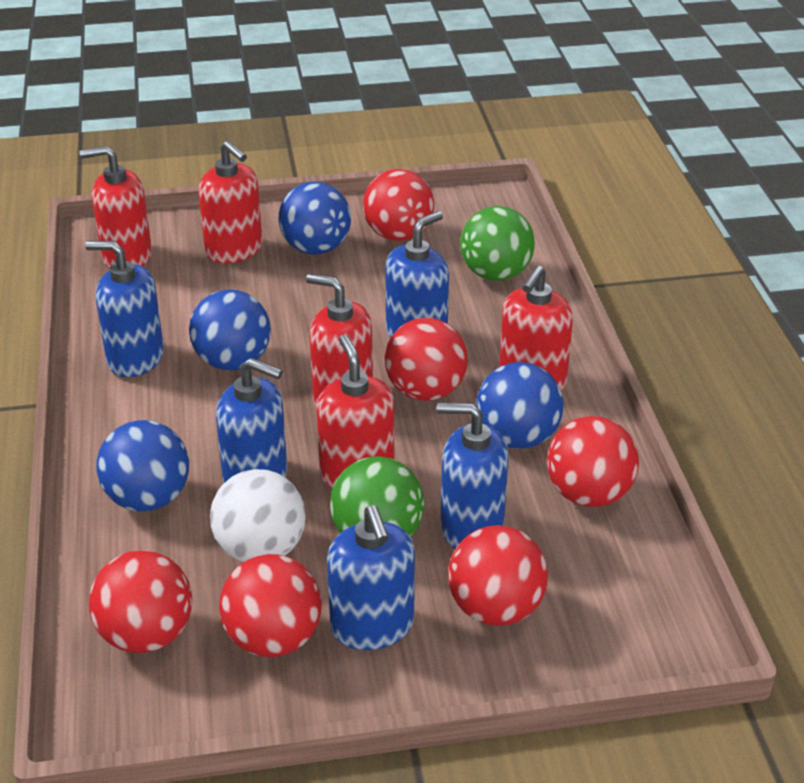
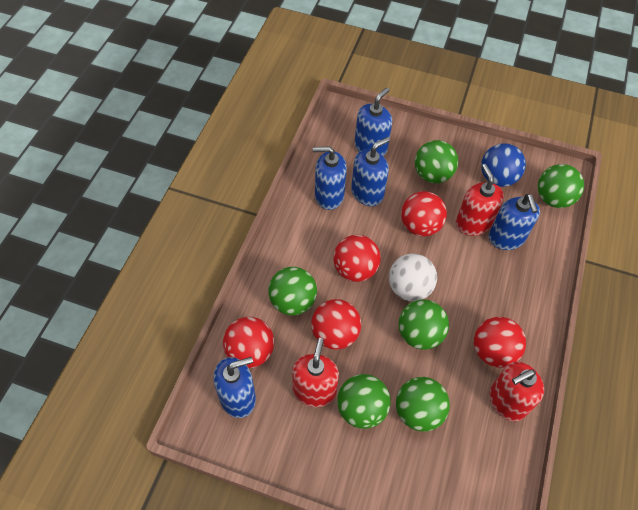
blue ball: [96,420,189,511] [189,289,271,371] [279,182,351,254] [477,362,563,449] = 4 -> [481,143,526,187] = 1
green ball: [330,456,424,537] [460,206,535,281] = 2 -> [268,267,317,315] [337,374,391,429] [396,377,450,431] [398,299,449,350] [415,140,458,183] [538,164,584,208] = 6
red ball: [89,550,192,653] [219,554,322,657] [363,169,434,241] [385,318,468,401] [448,525,548,626] [547,416,639,507] = 6 -> [223,317,274,368] [311,299,361,350] [333,235,381,282] [401,191,447,237] [474,317,526,368] = 5
red soap dispenser: [79,146,152,269] [198,141,262,264] [306,274,373,407] [316,334,394,488] [499,266,573,391] = 5 -> [292,338,339,407] [456,164,504,236] [489,362,544,421] = 3

